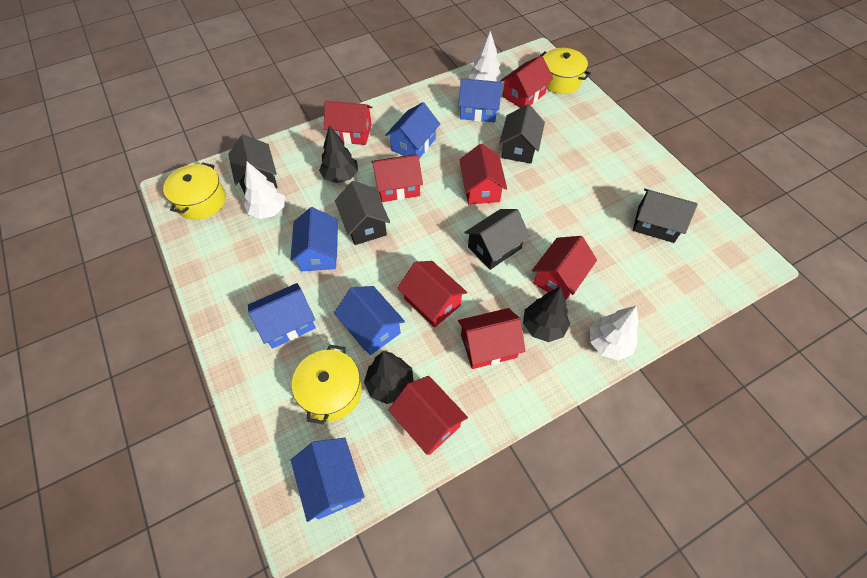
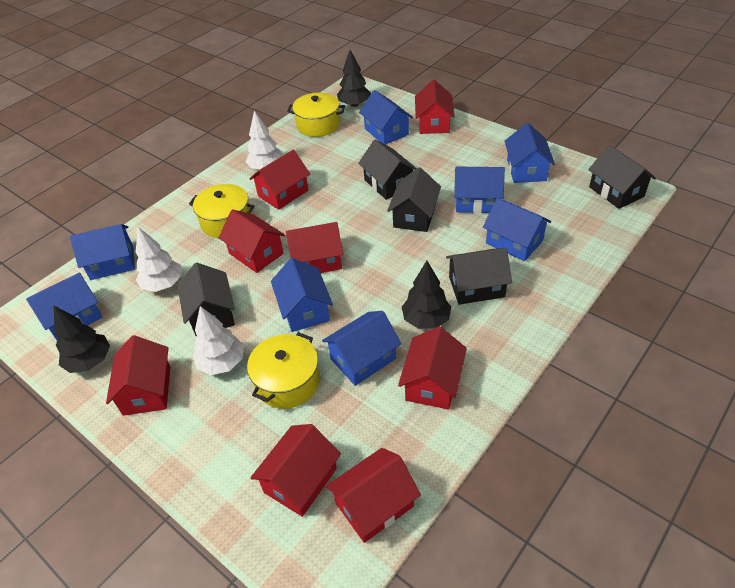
blue house: [248,283,316,349] [290,207,338,271] [291,438,365,522] [334,286,405,355] [385,102,440,158] [458,78,503,123] = 6 -> [26,272,103,340] [70,224,135,280] [271,258,333,332] [322,311,401,386] [359,90,413,145] [454,166,505,213] [483,198,551,261] [505,123,555,183] = 8

